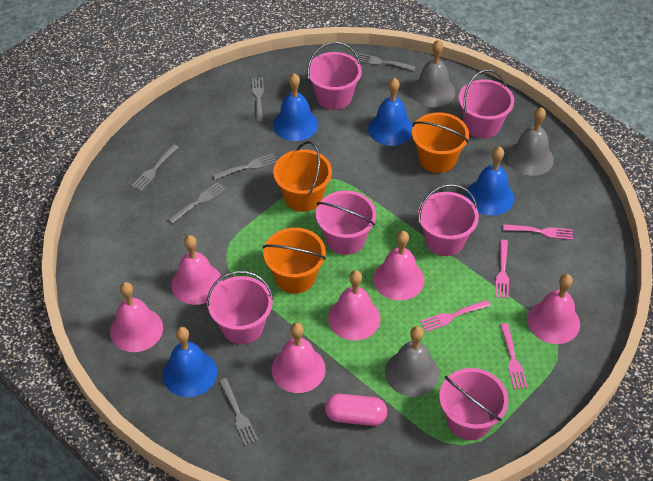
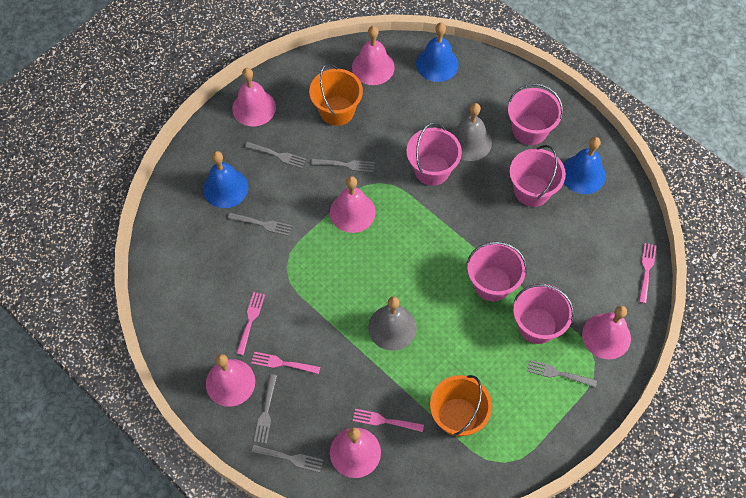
blue bell: [163,327,217,397] [273,73,319,141] [368,78,413,146] [466,147,514,216] = 4 -> [203,151,248,208] [416,23,459,82] [563,137,606,194] = 3
grey bell: [385,326,439,397] [411,40,455,107] [507,107,554,176] = 3 -> [368,297,417,351] [451,103,492,161] = 2
orange bucket: [263,227,326,294] [273,141,332,212] [412,112,469,173] = 3 -> [309,64,363,126] [430,375,492,437] = 2
pink bucket: [207,271,274,344] [307,42,362,110] [316,191,376,255] [418,184,479,256] [439,368,508,440] [458,69,514,139] = 6 -> [406,122,462,186] [467,242,527,301] [508,83,563,145] [510,145,566,207] [513,284,574,344] = 5
pink capsule: [325,394,387,426] = 1 -> none = 0

